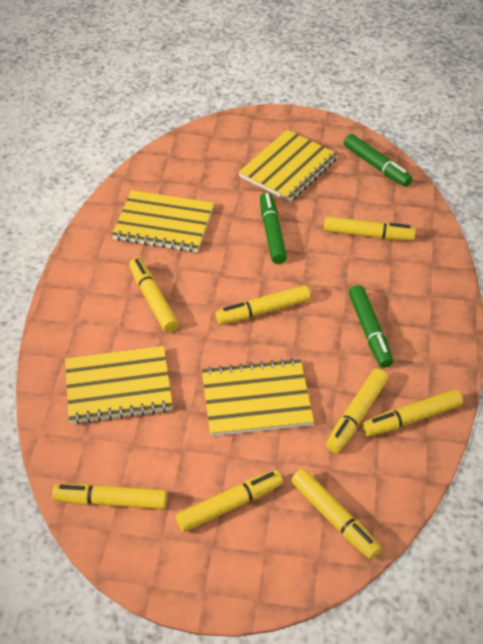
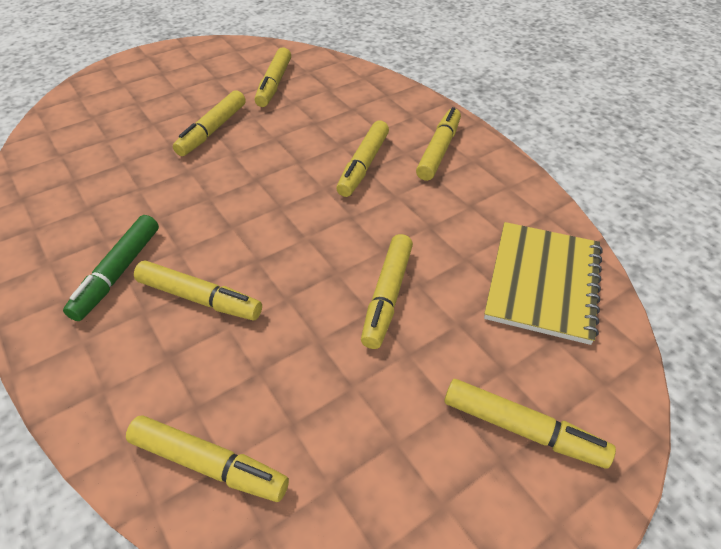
green marker: [260,192,287,264] [344,134,412,187] [349,285,393,368] = 3 -> [63,215,159,321] = 1
yellow notebook: [65,346,173,425] [112,190,214,253] [202,358,314,436] [238,130,338,202] = 4 -> [484,222,603,345] = 1

